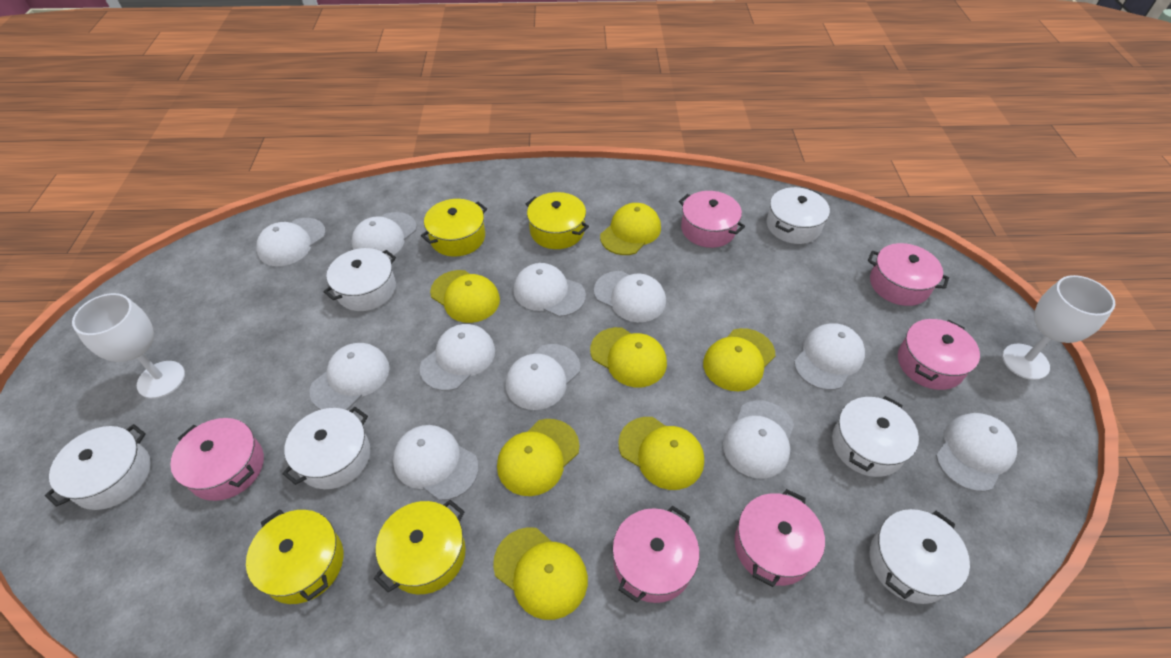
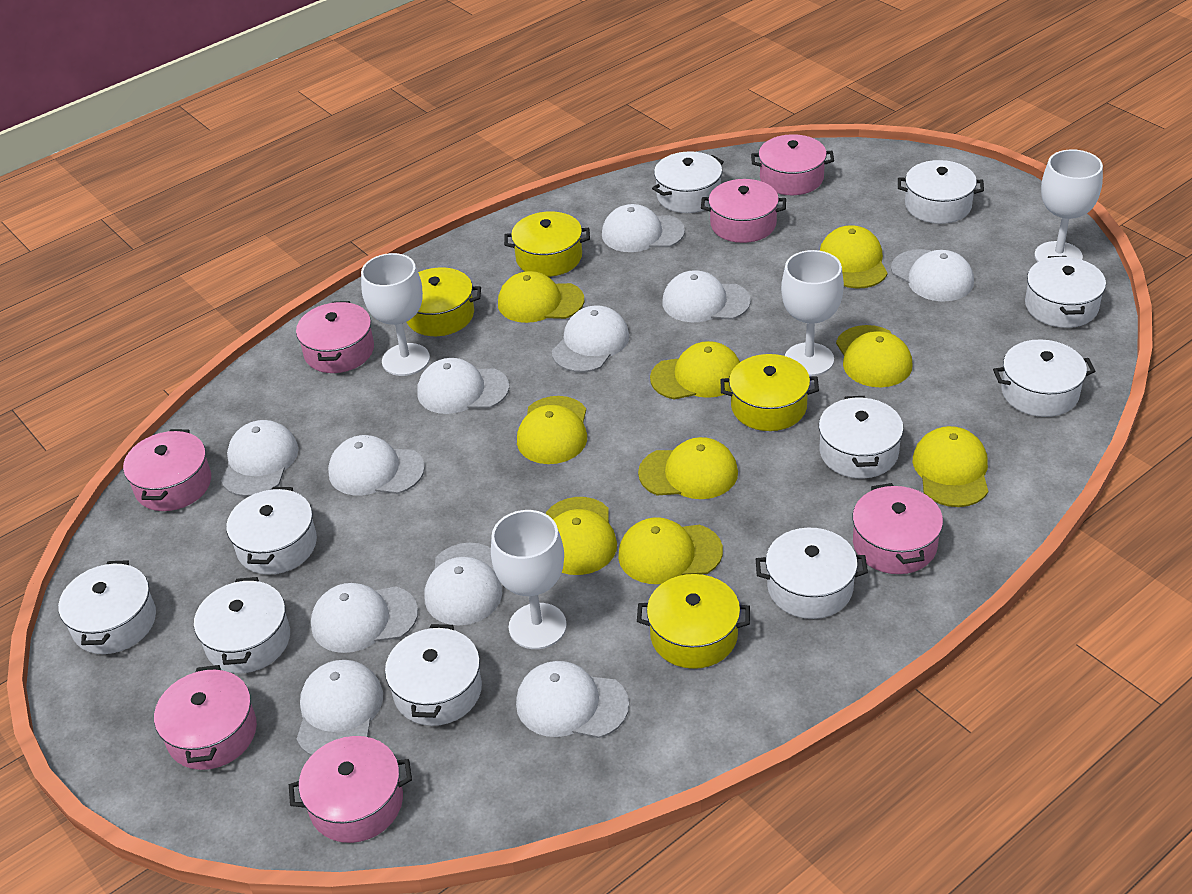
pink pot: [170,418,264,501] [612,506,700,603] [679,191,745,248] [734,489,825,587] [868,243,949,306] [898,319,980,390] = 6 -> [123,429,211,511] [154,665,257,770] [289,736,412,843] [296,301,374,373] [701,179,786,243] [751,134,834,195] [852,483,943,574] = 7
white goblet: [72,293,185,399] [1002,275,1115,380] = 2 -> [361,253,430,376] [491,510,567,649] [781,250,844,376] [1034,149,1103,262] = 4
white pot: [45,424,151,510] [282,407,370,489] [323,248,396,311] [767,187,830,244] [832,396,919,477] [870,509,970,604] = 6 -> [58,560,156,654] [194,577,290,673] [226,487,317,575] [385,624,482,726] [652,151,724,213] [756,528,868,619] [819,396,904,479] [898,160,984,224] [993,339,1095,417] [1025,256,1106,328] = 10
yellow cap: [430,270,500,323] [493,527,588,620] [497,419,579,496] [590,327,667,387] [600,203,661,255] [618,417,704,490] [703,328,775,391] = 7 -> [498,271,584,323] [517,396,587,464] [546,497,617,575] [618,517,723,584] [638,437,738,499] [650,341,740,400] [820,225,888,289] [836,325,912,387] [913,426,988,507] = 9

